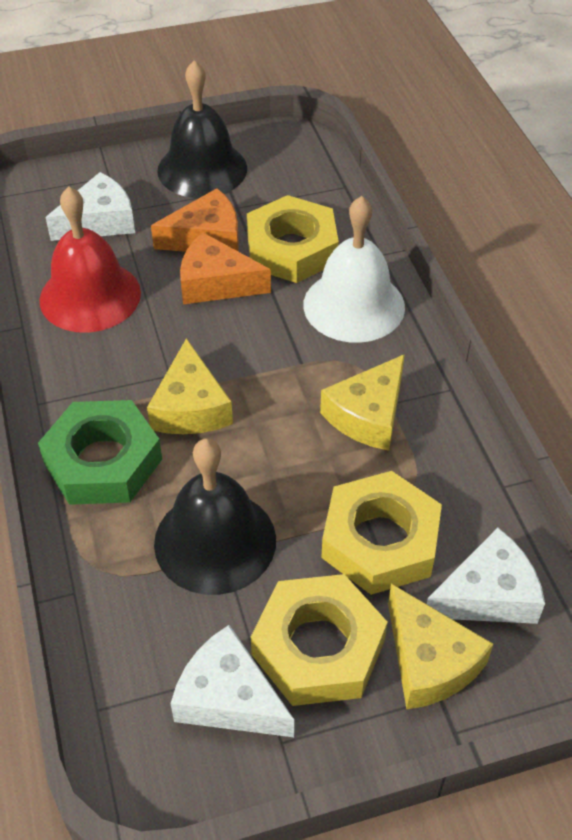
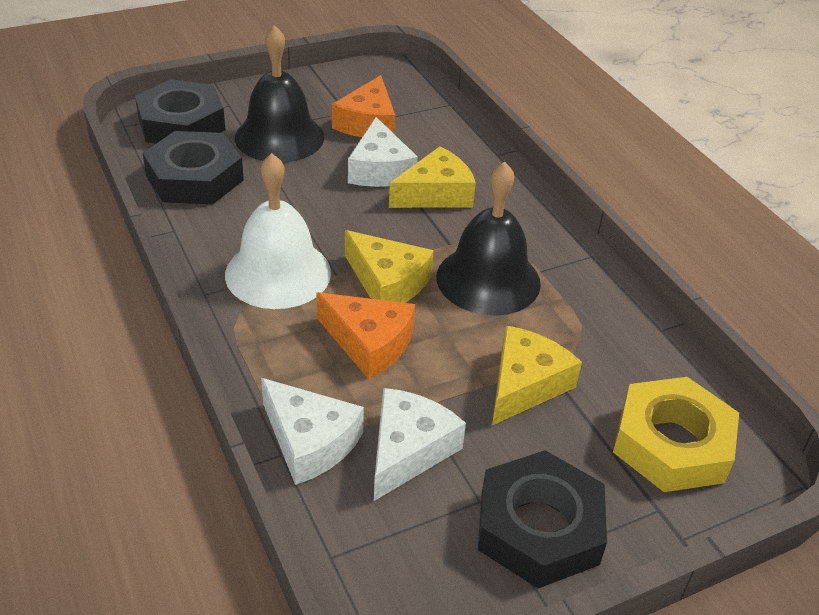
black nut: none = 0 -> [135,79,225,143] [143,131,244,204] [478,450,607,588] = 3
green nut: [38,400,162,505] = 1 -> none = 0
red bell: [39,186,141,333] = 1 -> none = 0
yellow nut: [247,195,339,283] [251,574,388,706] [321,471,442,595] = 3 -> [613,377,739,492] = 1

